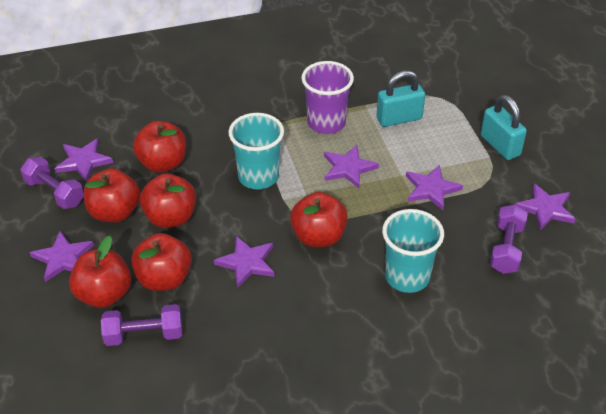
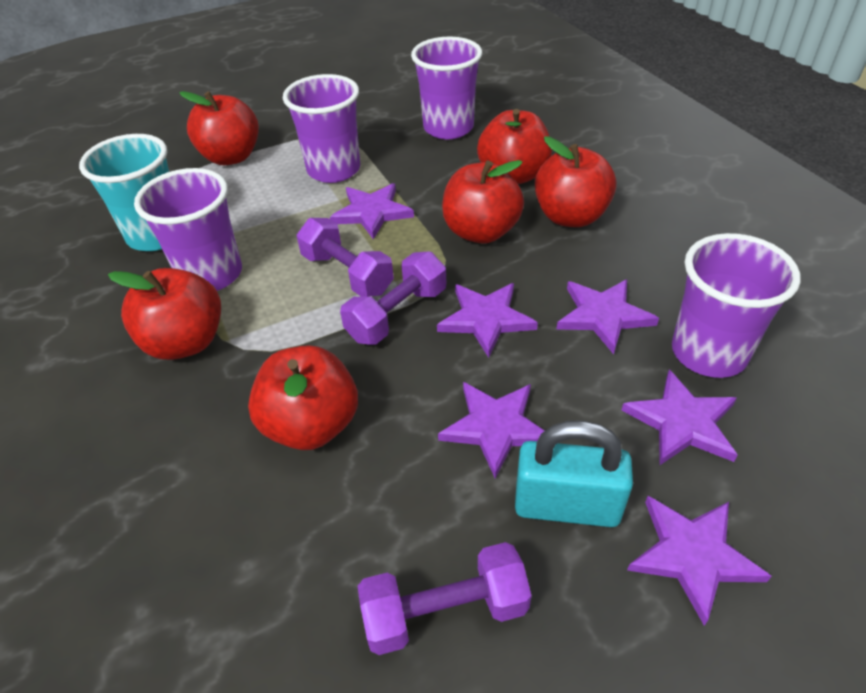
purple cup: [301,61,354,134] = 1 -> [134,168,242,291] [283,74,360,183] [411,37,482,139] [672,233,801,378] = 4
turquoise cup: [228,113,284,189] [382,209,444,293] = 2 -> [79,134,169,251] = 1
turquoise padlock: [377,71,425,127] [481,95,527,160] = 2 -> [515,420,633,527] = 1

